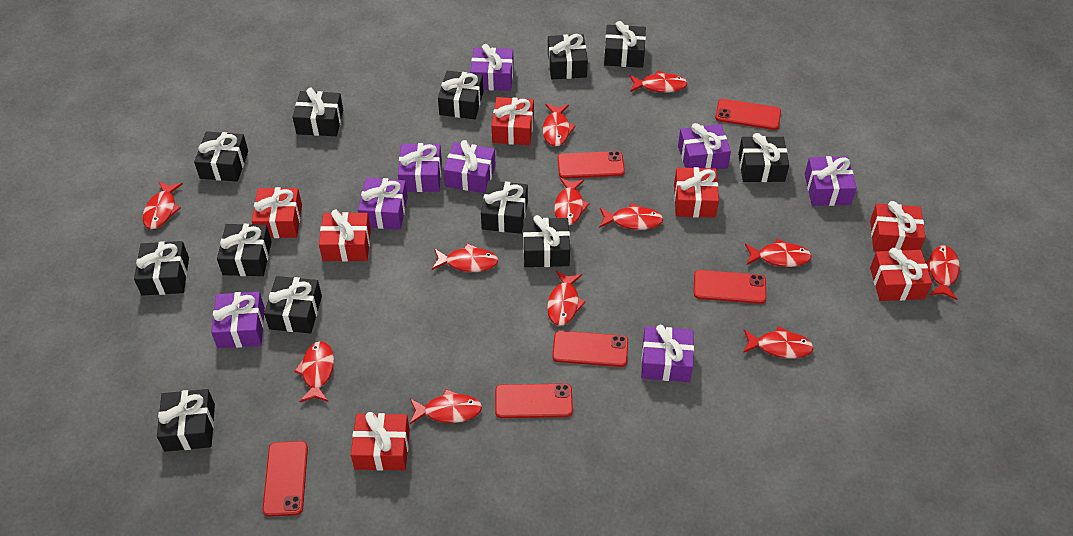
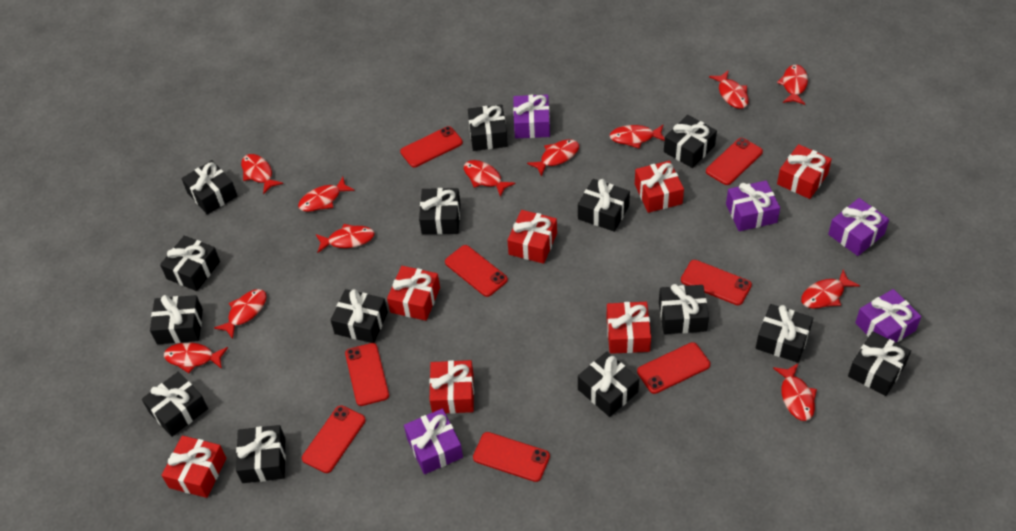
black gift: [134,241,189,296] [157,389,215,452] [194,131,248,182] [217,224,272,276] [264,276,322,333] [293,88,343,136] [438,71,484,119] [481,180,528,234] [523,215,570,267] [548,34,588,79] [604,21,646,68] [738,133,789,182] = 12 -> [142,372,208,437] [150,295,203,344] [160,236,220,291] [181,160,237,215] [236,425,286,483] [331,289,388,343] [419,188,460,235] [468,105,508,151] [578,179,630,232] [578,352,639,417] [659,284,709,334] [664,115,717,168] [756,304,813,363] [848,331,911,396] = 14
purple gift: [211,292,265,348] [358,178,408,230] [398,143,442,192] [444,140,496,193] [470,44,514,91] [641,325,694,382] [678,123,731,170] [805,156,857,206] = 8 -> [404,408,463,474] [513,95,550,138] [726,181,780,231] [828,198,889,256] [855,289,921,343] = 5
red phone: [263,441,308,517] [495,383,573,418] [552,331,628,367] [557,151,625,179] [694,270,766,304] [715,99,781,130] = 6 -> [302,405,366,473] [345,343,389,406] [400,126,463,167] [445,245,508,297] [473,432,550,482] [637,342,710,394] [681,260,752,305] [706,138,763,185] = 8

